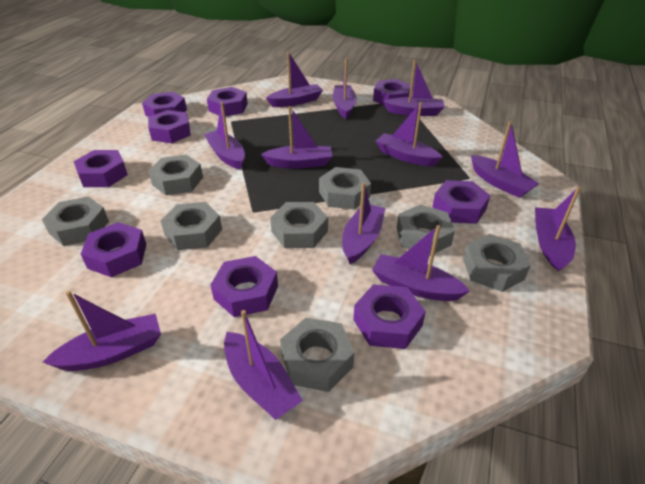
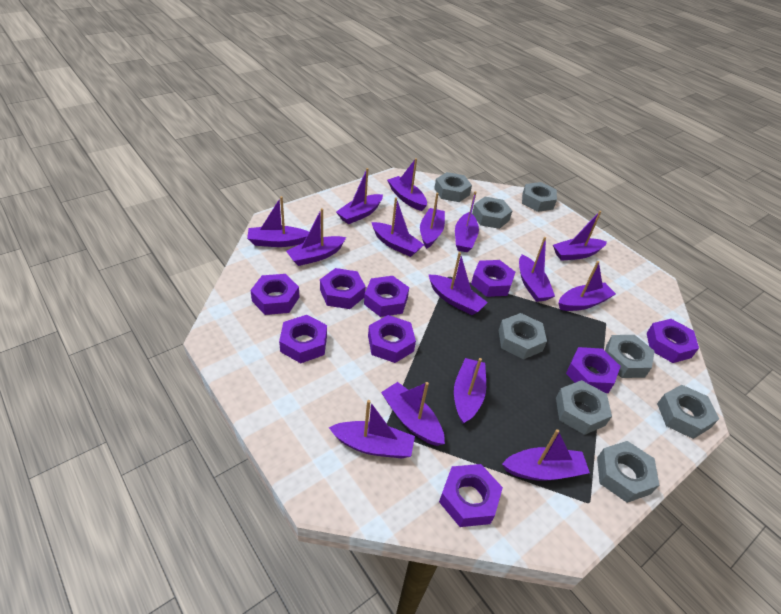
purple boat: [43,291,161,371] [204,102,245,170] [224,310,303,420] [261,106,332,169] [266,52,323,107] [333,57,357,119] [342,182,385,264] [372,225,470,301] [376,102,443,166] [383,60,445,116] [471,121,539,198] [535,187,581,271] = 12 -> [247,196,309,247] [286,208,346,266] [329,400,415,458] [336,168,383,224] [372,197,424,257] [381,382,445,446] [387,158,427,211] [420,193,445,249] [428,252,488,315] [454,358,486,424] [455,191,479,252] [502,429,590,481] [519,237,555,302] [553,211,607,261] [558,261,616,311] = 15

